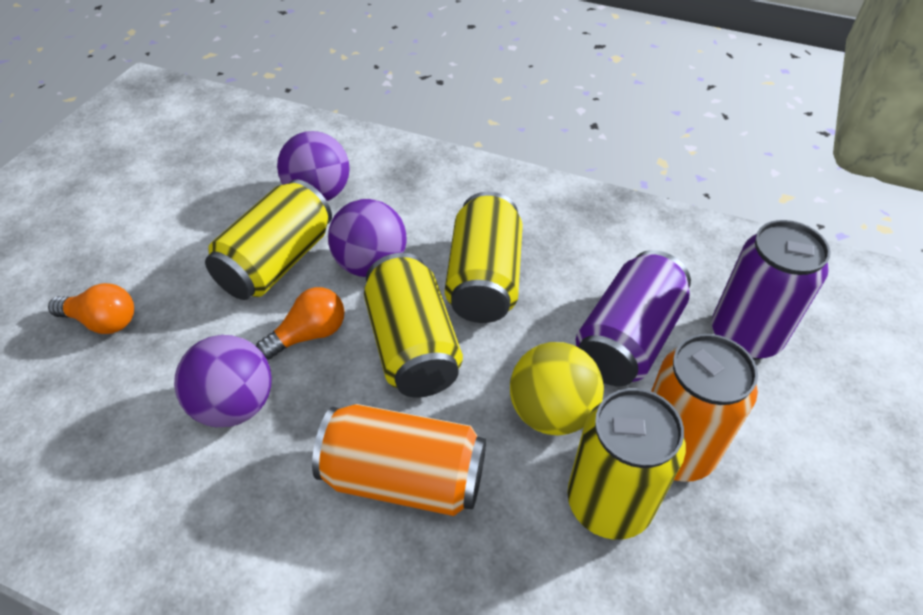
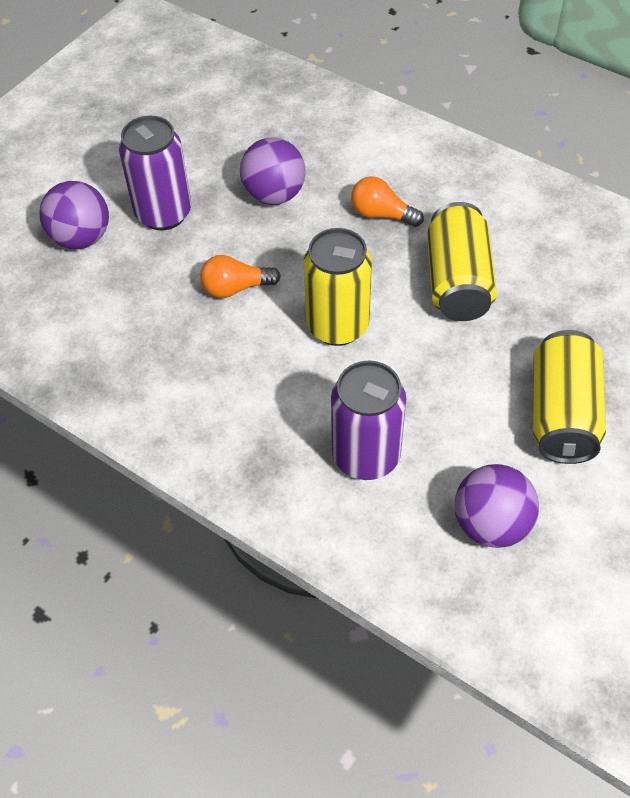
orange can: [312,404,486,516] [651,334,758,482] = 2 -> none = 0
yellow ball: [510,342,604,436] = 1 -> none = 0
yellow can: [205,179,332,300] [364,253,463,397] [445,192,523,323] [567,388,686,540] = 4 -> [303,228,372,346] [427,202,497,321] [533,330,606,464] = 3

